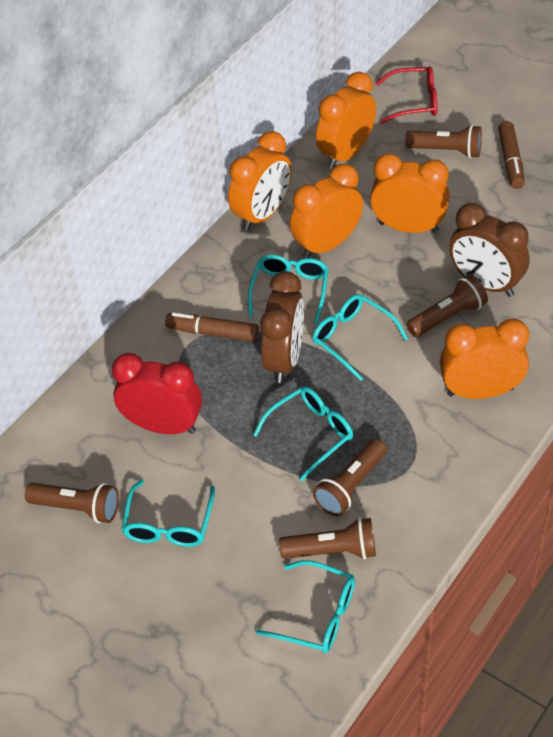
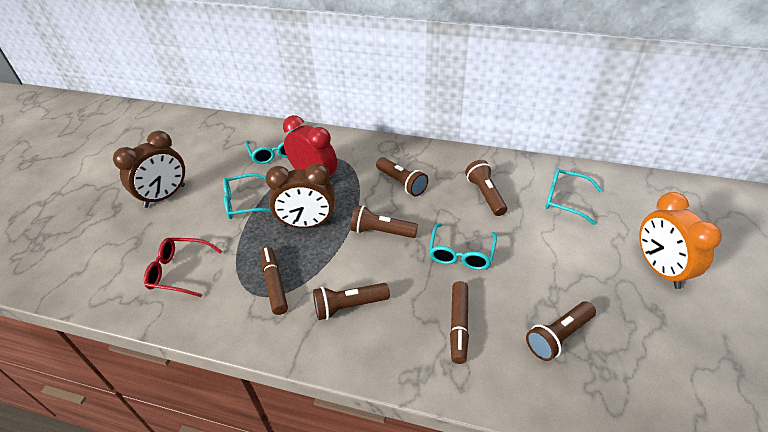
orange clock: [228,131,292,231] [290,164,363,258] [316,72,376,169] [370,153,450,233] [440,318,529,399] = 5 -> [639,192,722,289] = 1
turquoise glasses: [122,480,215,547] [248,255,329,324] [253,386,353,481] [256,560,355,653] [312,294,408,381] = 5 -> [223,173,272,219] [245,130,293,164] [429,223,497,270] [545,168,602,225] = 4

